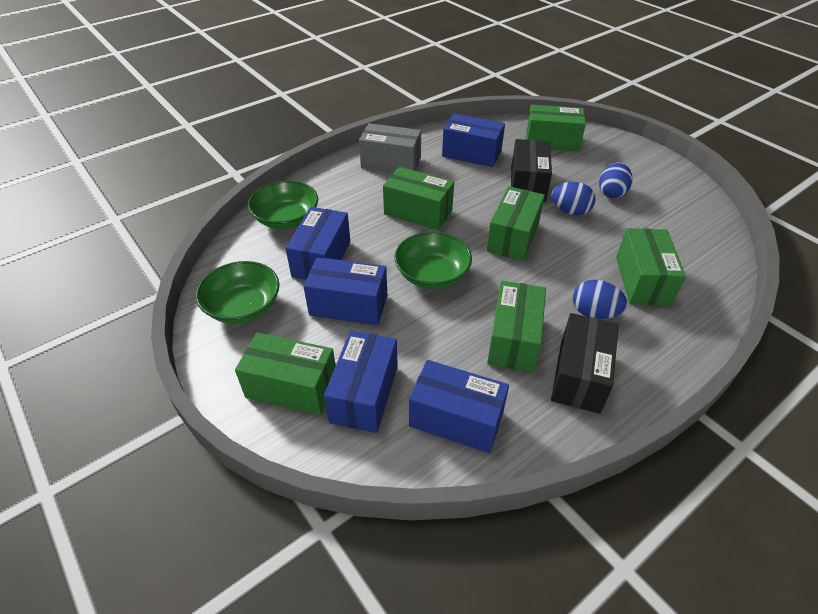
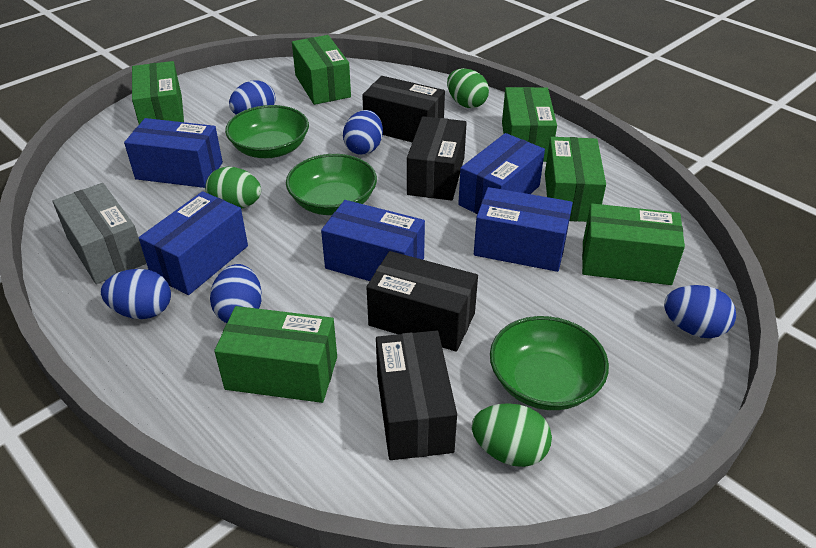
black box: [511,139,552,202] [551,313,619,414] = 2 -> [362,76,445,142] [366,251,478,352] [376,330,457,460] [407,116,467,201] = 4
blue egg: [551,182,596,216] [573,280,627,319] [599,162,632,198] = 3 -> [101,269,171,319] [210,264,262,323] [229,80,275,114] [343,110,383,155] [664,285,736,338] = 5
green egg: none = 0 -> [205,167,261,209] [447,68,489,108] [472,403,552,467] = 3

